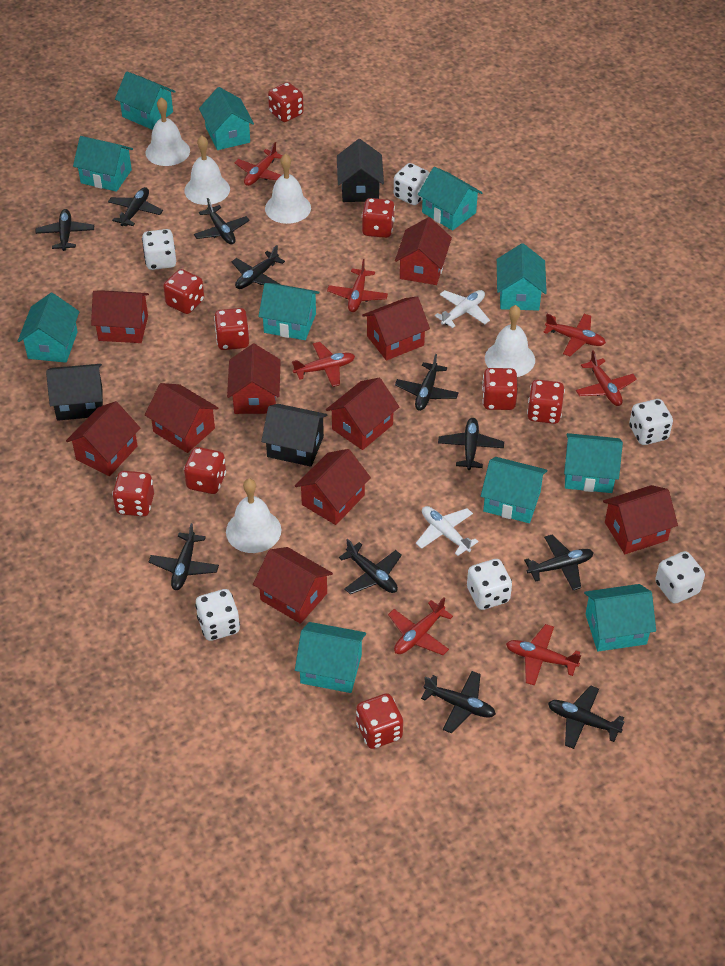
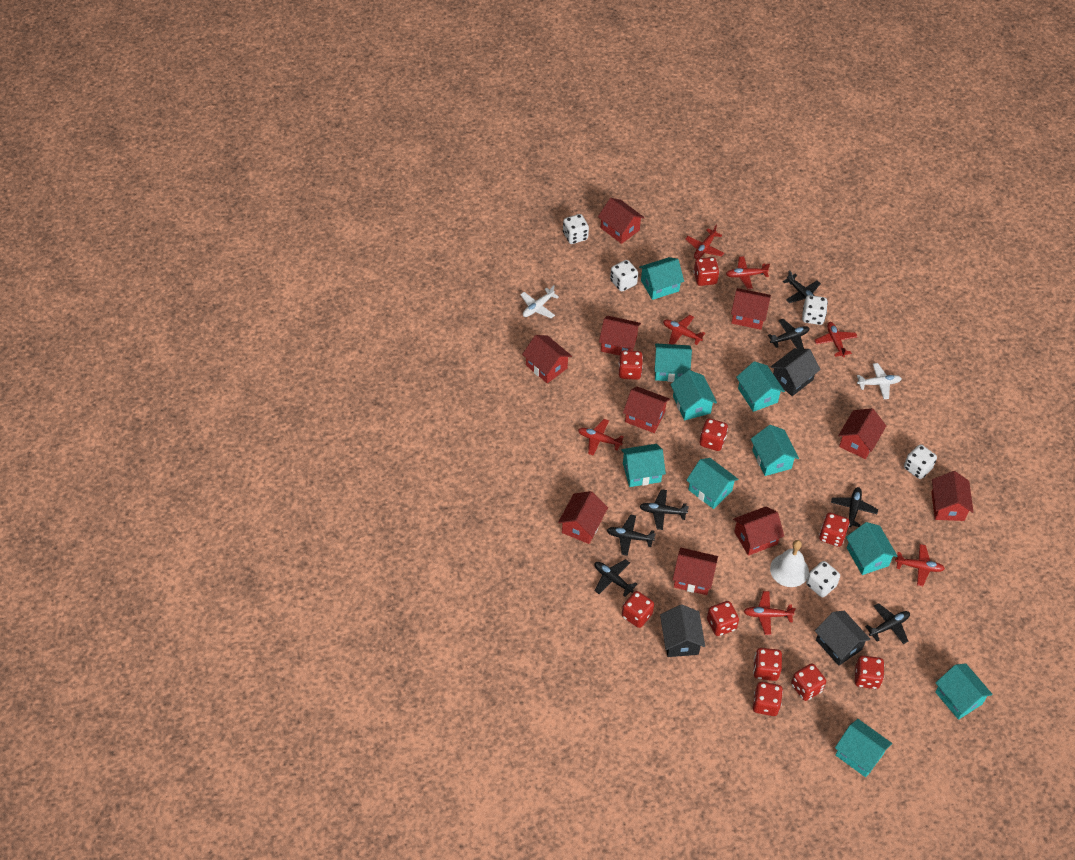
black plane: [35,209,94,251] [108,187,163,226] [149,523,219,590] [194,198,250,245] [231,245,285,289] [339,539,402,594] [395,354,459,411] [421,671,496,733] [438,418,504,470] [524,535,594,590] [548,685,624,749] = 11 -> [595,559,638,597] [607,514,656,556] [639,489,689,530] [768,319,810,349] [783,270,821,303] [831,487,878,527] [865,603,910,644] = 7
red dice: [112,471,154,516] [163,269,204,314] [184,447,226,494] [214,308,249,350] [268,82,304,122] [356,693,403,749] [362,198,395,238] [482,368,518,410] [527,380,565,424] = 9 -> [619,350,643,380] [622,591,654,628] [693,257,720,286] [700,418,728,451] [707,601,739,636] [753,648,782,681] [753,682,783,716] [791,663,826,701] [819,513,850,547] [855,656,884,689] = 10
turquoise house: [18,293,79,363] [73,136,133,192] [115,71,176,130] [199,87,254,150] [258,283,319,340] [295,622,366,693] [418,167,483,231] [481,457,547,523] [497,243,547,311] [564,433,623,493] [584,584,656,651] = 11 -> [621,444,666,487] [639,257,684,300] [654,344,692,382] [670,370,717,420] [686,458,739,509] [736,361,785,412] [751,425,799,476] [835,719,892,777] [846,522,898,575] [935,663,993,720] = 10
white bell: [146,97,190,166] [184,136,230,205] [226,479,281,553] [265,154,311,224] [485,305,535,377] = 5 -> [770,540,809,587] = 1
white dice: [142,229,176,270] [195,589,240,641] [394,163,430,205] [467,559,512,610] [629,399,673,445] [655,551,705,604] = 6 -> [563,214,589,244] [610,260,638,291] [802,295,828,325] [806,561,840,597] [904,445,937,479] = 5

